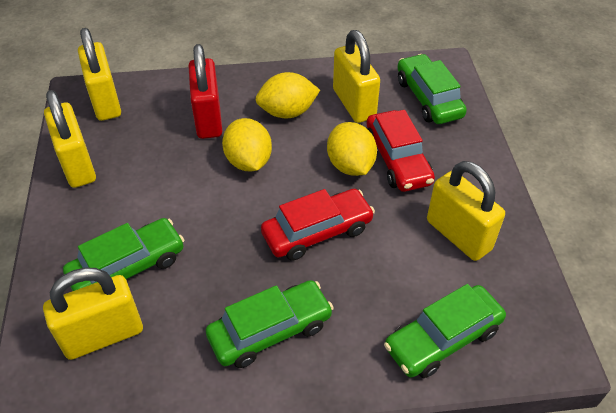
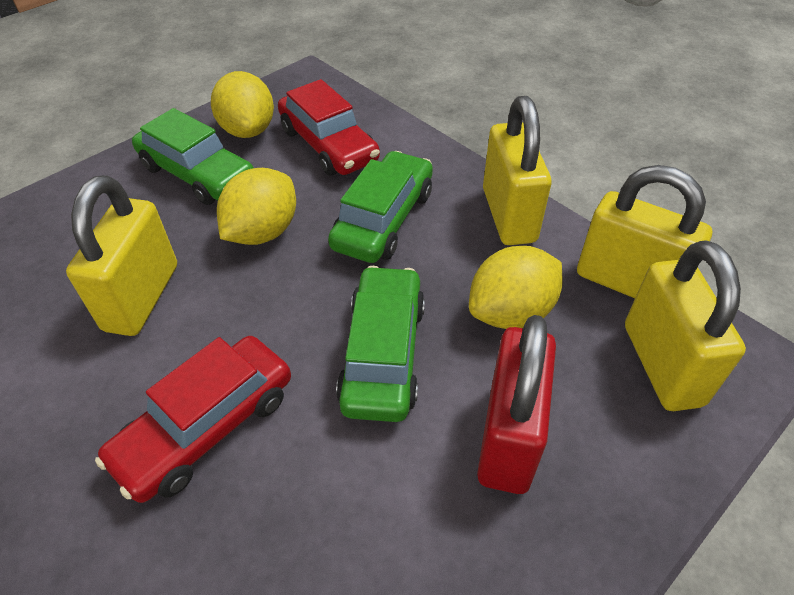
green car: [63,218,184,291] [206,280,334,368] [384,284,506,378] [398,54,467,124] = 4 -> [132,108,254,205] [328,151,433,263] [336,266,425,422] = 3
yellow padlock: [43,268,143,360] [44,90,96,188] [78,28,121,121] [333,30,380,123] [427,161,505,261] = 5 -> [66,175,177,336] [483,96,551,245] [577,165,712,298] [625,240,746,411] = 4

